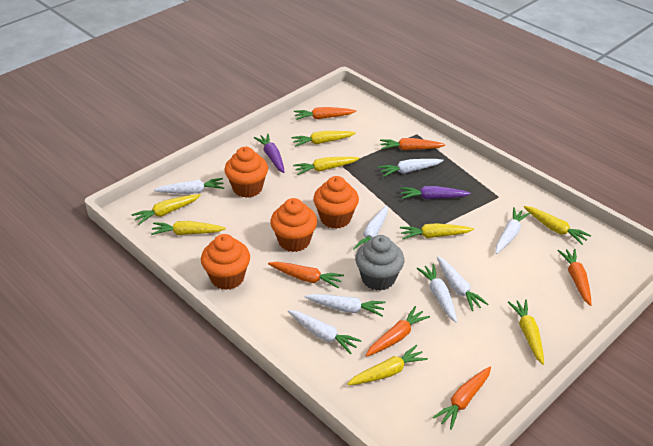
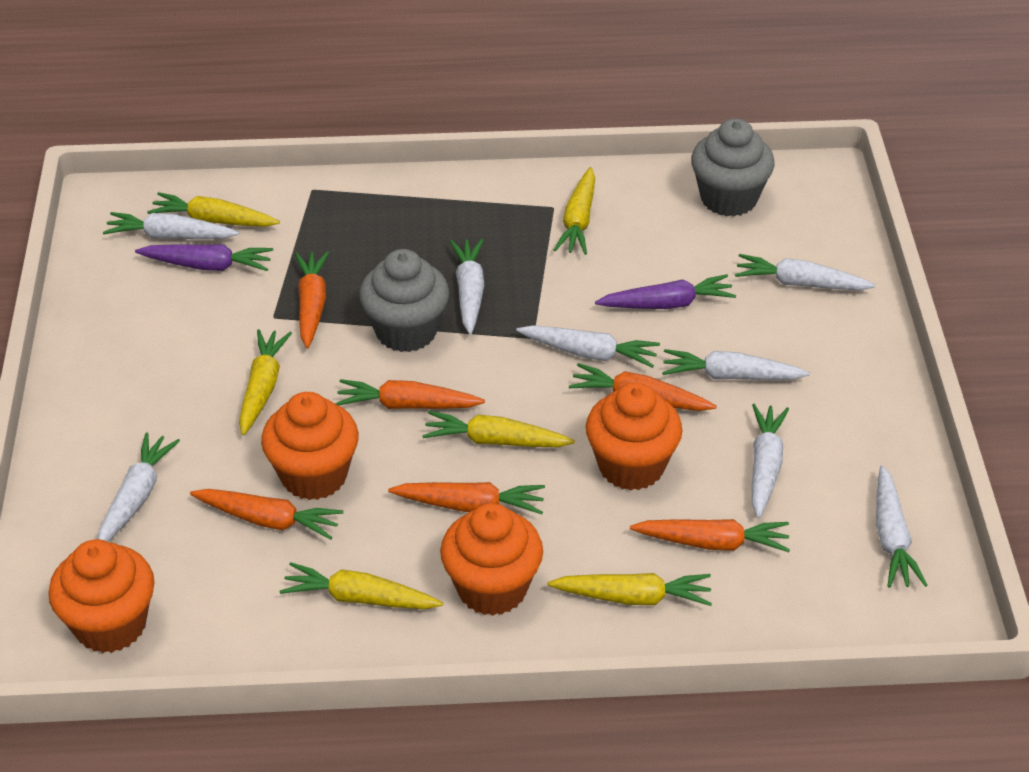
grey cupcake: [355,235,404,291] = 1 -> [359,249,449,352] [691,118,775,217] = 2
yellow carrot: [131,194,201,225] [151,221,226,235] [292,131,356,147] [293,157,360,175] [347,345,428,385] [400,223,474,239] [508,300,544,365] [524,206,591,245] = 8 -> [147,192,280,227] [239,329,292,435] [280,562,443,609] [422,411,575,447] [548,573,712,606] [554,167,595,255] = 6

